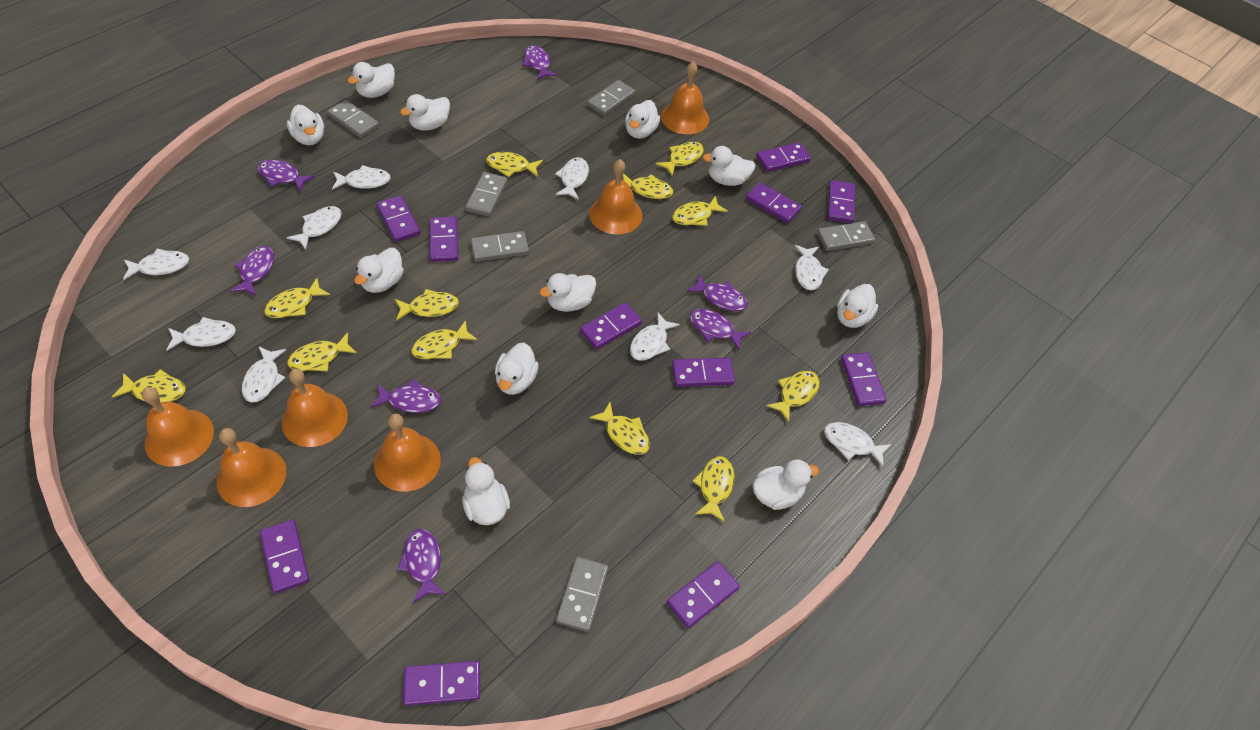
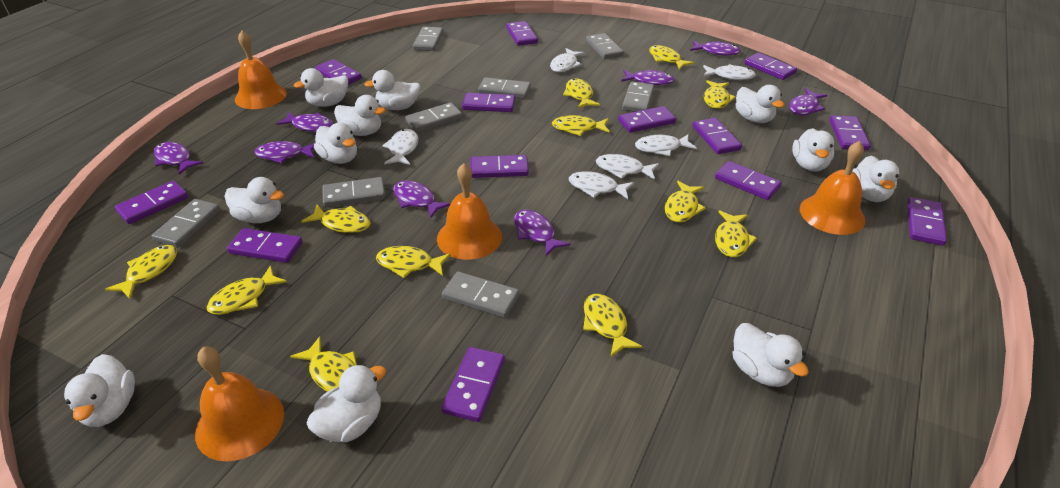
grey domino: [327,100,379,138] [465,172,508,216] [471,231,529,262] [556,557,608,632] [587,80,635,116] [817,221,875,251] = 6 -> [152,199,220,247] [322,177,385,207] [405,102,463,132] [413,27,443,51] [442,271,520,318] [478,77,531,98] [586,33,624,59] [622,81,654,112] = 8
orange bell: [142,387,214,467] [217,428,286,507] [282,368,348,447] [374,414,441,492] [589,159,642,234] [661,62,709,134] = 6 -> [195,347,284,461] [235,30,287,109] [437,163,502,260] [800,141,866,235] = 4
purple domino: [260,520,309,593] [376,195,421,242] [403,661,480,706] [430,217,458,262] [580,303,642,349] [667,561,740,628] [672,358,735,387] [746,182,802,223] [756,142,811,172] [828,180,855,223] [841,352,887,406] = 11 -> [115,181,188,224] [227,228,303,263] [315,59,362,85] [441,347,505,422] [462,93,515,112] [470,155,529,178] [506,21,538,46] [618,106,676,133] [692,118,742,154] [715,161,782,200] [744,52,797,80] [830,115,871,150] [907,197,947,246] = 13
purple fish: [230,246,274,296] [258,160,315,192] [371,379,441,413] [397,529,446,603] [522,45,557,80] [687,274,748,311] [690,309,751,350] = 7 -> [154,142,203,175] [255,141,314,164] [276,112,334,132] [393,180,451,218] [514,210,571,256] [621,69,675,85] [690,41,741,56] [789,88,827,116] = 8
white fish: [123,249,189,280] [166,317,236,351] [242,347,286,403] [287,206,341,250] [332,165,391,190] [555,158,589,200] [630,313,680,361] [795,245,829,290] [824,422,892,467] = 9 -> [382,129,419,165] [550,48,585,72] [569,171,634,199] [596,154,659,180] [635,134,697,156] [703,64,756,80] = 6

